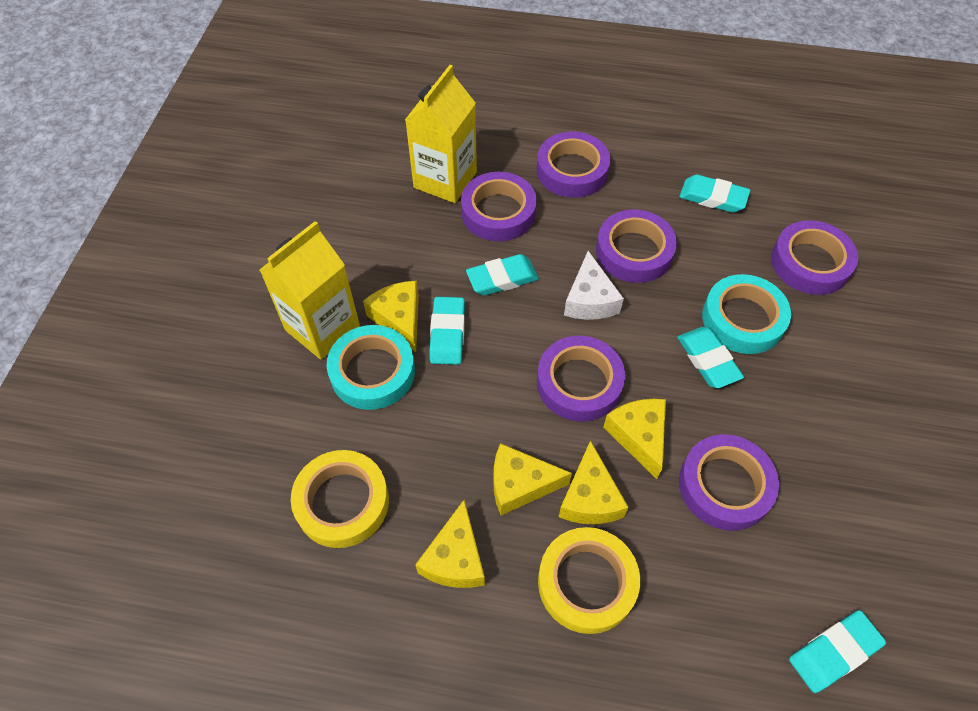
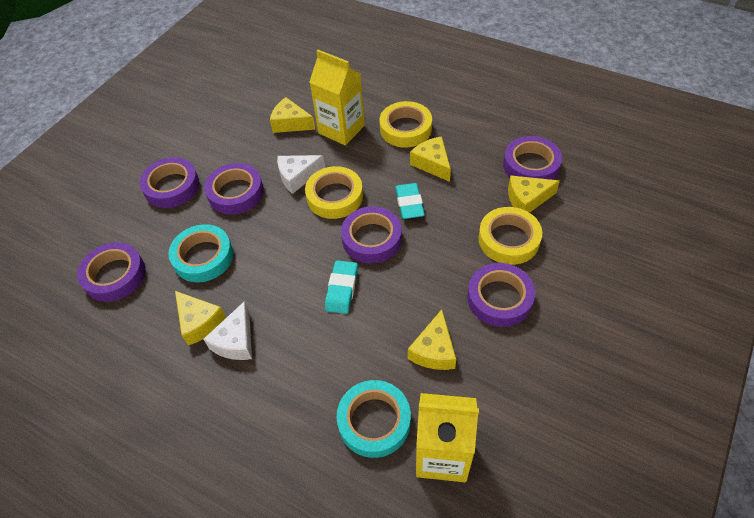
turquoise eraser: [430,297,465,365] [466,254,539,295] [677,327,744,388] [679,174,750,213] [789,610,886,693] = 5 -> [325,260,358,314] [395,183,425,219] = 2
white cheese: [564,251,624,320] = 1 -> [203,301,252,360] [277,155,325,194] = 2
yellow tape: [291,450,389,548] [538,527,640,634] = 2 -> [305,166,363,219] [379,101,432,148] [478,207,542,265] = 3

